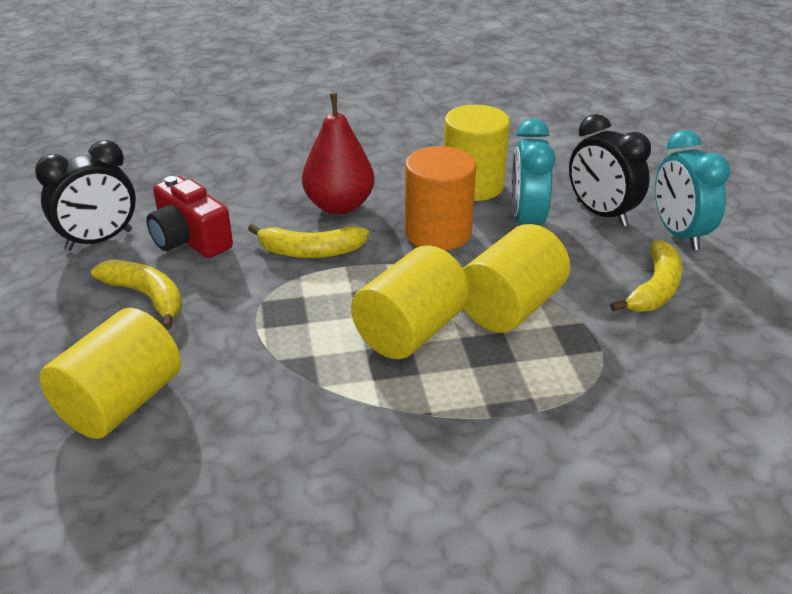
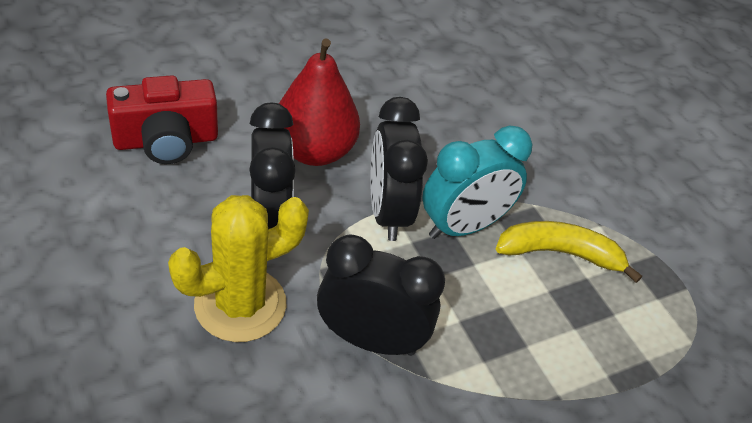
black clock: [35,140,136,251] [569,114,651,227] = 2 -> [249,102,296,229] [317,234,445,356] [370,97,428,241] = 3
orange cylinder: [405,146,476,251] = 1 -> none = 0
turquoise clock: [512,119,555,225] [655,130,730,250] = 2 -> [422,125,533,239] = 1
yellow banana: [91,259,182,330] [248,224,369,258] [610,241,683,312] = 3 -> [496,221,642,283] = 1
yellow cactus: none = 0 -> [168,195,309,342] = 1
yellow cylinder: [40,308,181,439] [351,245,470,359] [444,105,510,201] [463,224,570,333] = 4 -> none = 0

